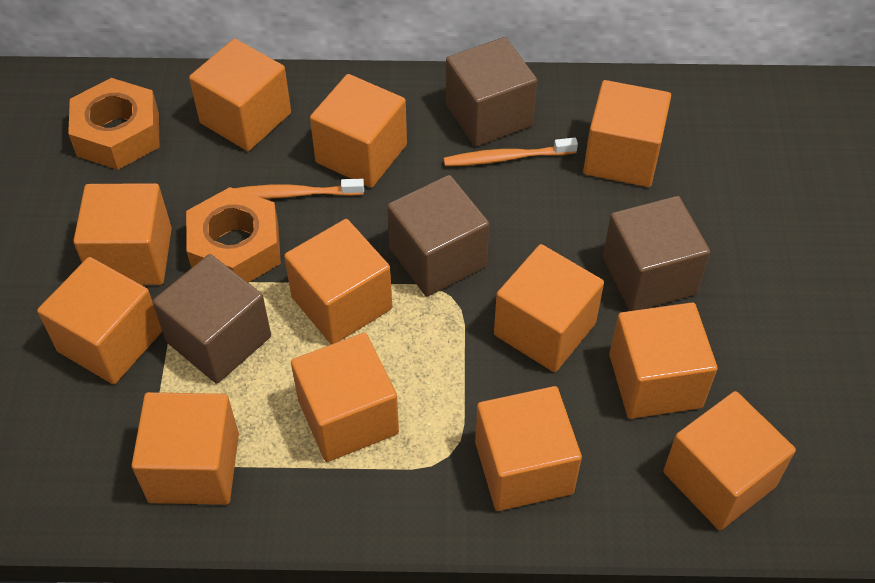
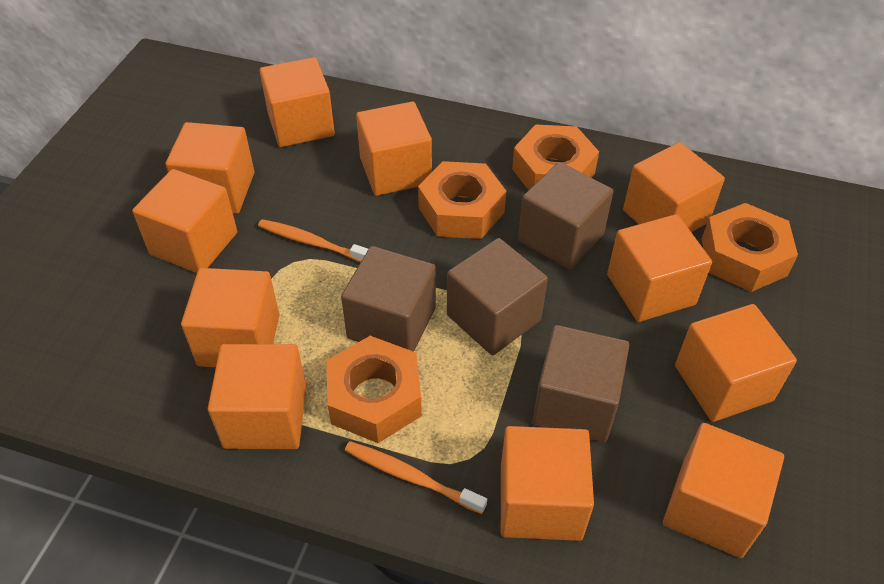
orange cube: [37,257,162,384] [73,183,172,285] [131,392,239,505] [189,39,291,151] [284,219,392,344] [291,333,399,462] [310,74,407,188] [475,386,582,511] [494,244,604,372] [583,80,671,187] [609,302,718,419] [663,391,796,530] = 12 -> [132,169,237,273] [165,122,254,214] [181,268,279,367] [208,344,306,449] [260,57,335,147] [356,101,432,196] [501,426,594,541] [607,214,712,322] [623,142,725,232] [663,423,784,558] [675,304,797,422] = 11
orange nut: [68,78,159,170] [186,187,281,282] = 2 -> [326,336,422,443] [418,161,506,239] [512,124,599,190] [702,203,798,292] = 4

